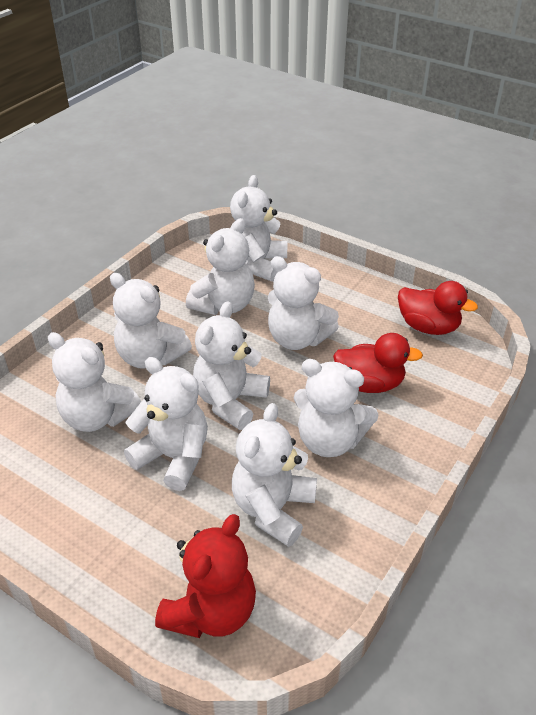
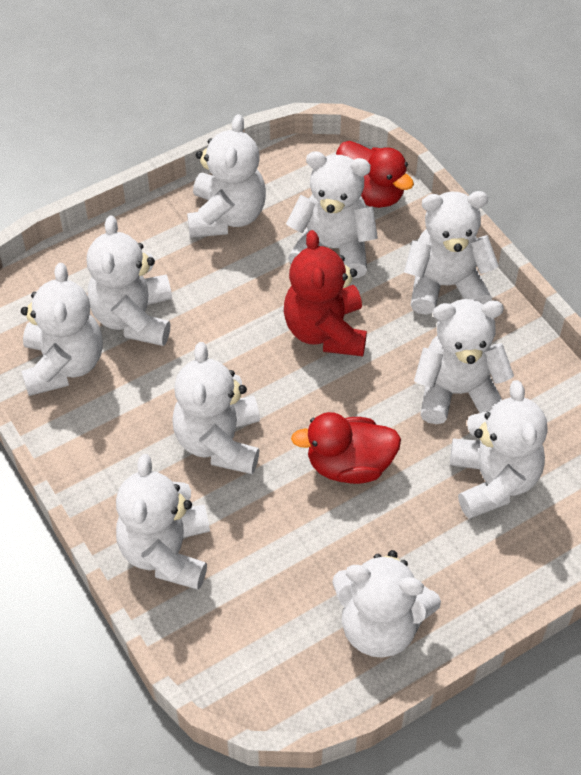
white teddy bear: [48,332,141,432] [110,273,192,369] [124,357,208,491] [186,218,255,315] [193,301,270,430] [230,175,287,282] [232,403,317,547] [268,256,339,350] [294,359,379,457] = 9 -> [21,263,103,396] [87,216,172,346] [116,454,210,590] [172,342,260,474] [187,114,266,238] [286,151,378,278] [332,550,441,658] [404,191,499,315] [414,299,514,424] [450,380,547,519] = 10

